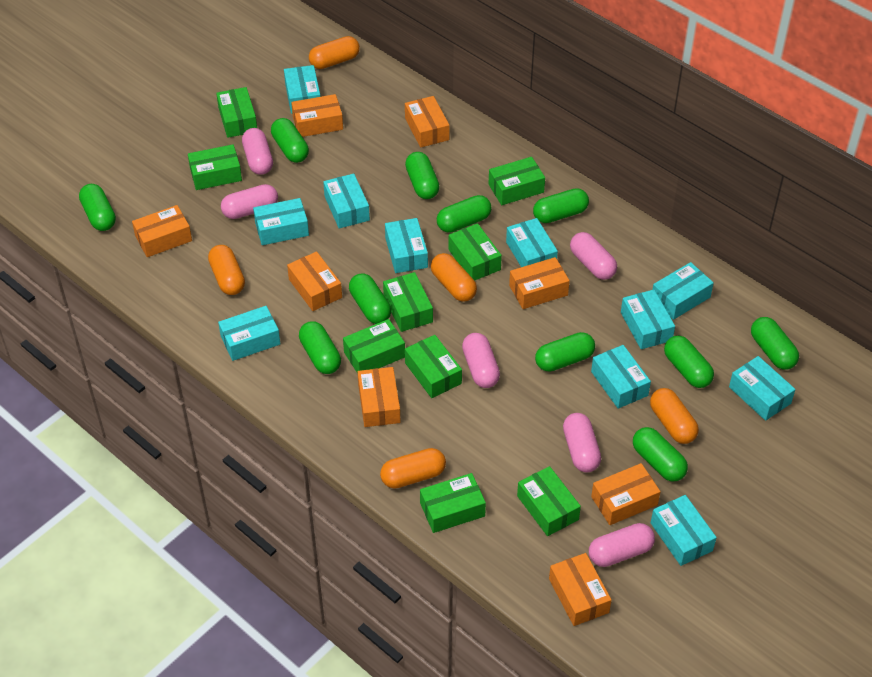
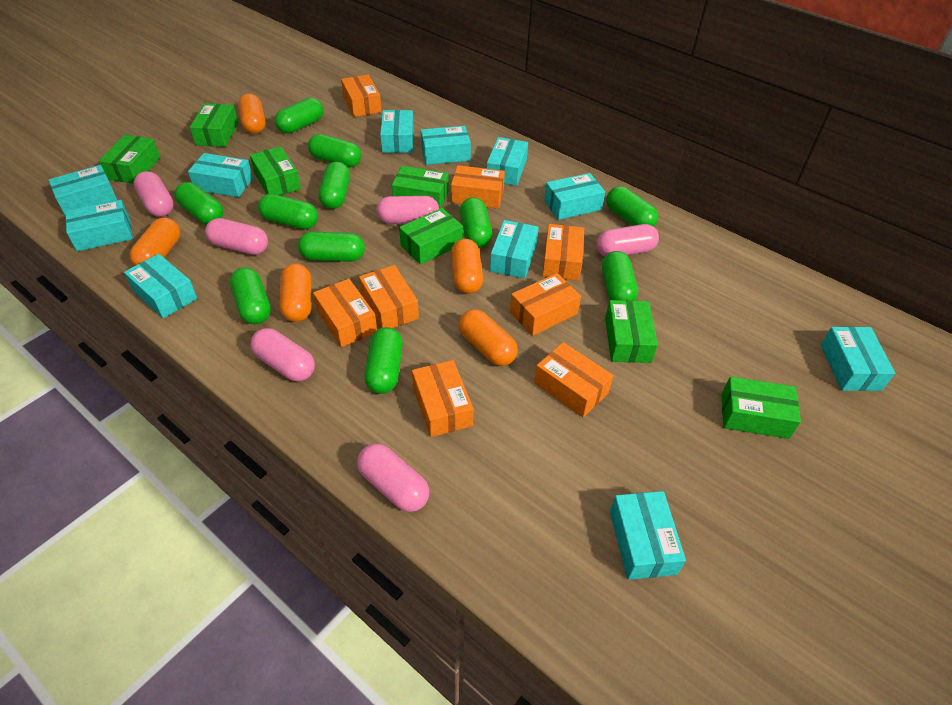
green box: [188,144,242,190] [216,87,257,138] [343,319,405,374] [383,272,433,332] [405,335,462,398] [420,473,486,533] [449,223,502,281] [489,157,545,205] [517,466,581,536] = 9 -> [99,135,160,184] [190,103,238,147] [250,146,301,195] [392,166,449,209] [399,208,463,265] [605,300,658,363] [721,377,801,439] = 7

